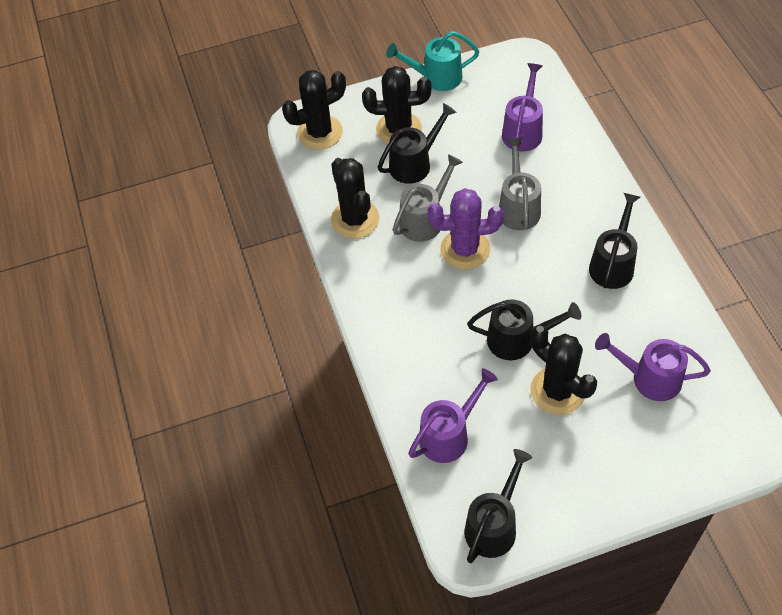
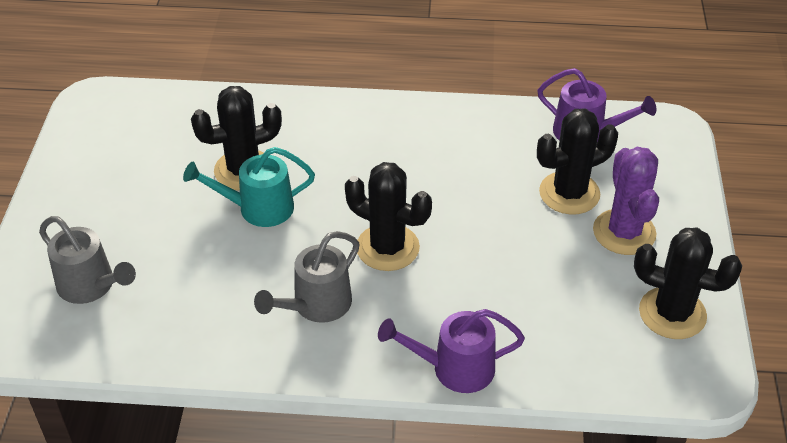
black watering can: [378,103,456,184] [464,449,532,563] [467,299,581,360] [589,193,640,289] = 4 -> none = 0
purple watering can: [408,368,498,463] [502,63,543,152] [595,333,711,401] = 3 -> [378,309,525,393] [537,68,656,141] = 2

